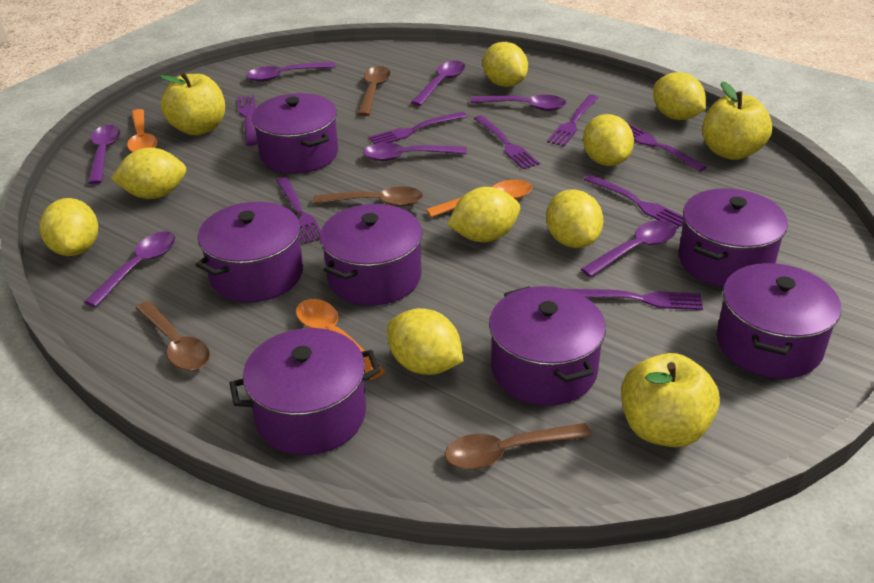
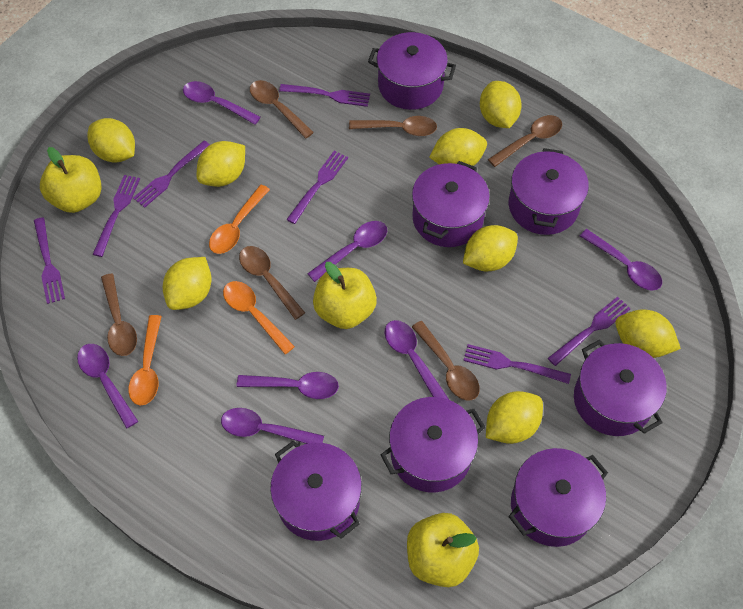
brown spoon: [135,301,210,371] [312,186,423,207] [358,66,391,116] [445,423,592,470] = 4 -> [101,274,137,356] [239,246,305,320] [250,80,314,139] [349,116,437,136] [412,321,480,401] [488,115,562,167] = 6
purple fork: [237,95,257,146] [276,177,321,244] [369,112,467,144] [474,115,540,169] [547,95,598,146] [567,289,703,310] [584,175,684,229] [628,123,707,172] = 8 -> [34,217,65,304] [92,175,140,257] [133,141,210,208] [279,84,370,107] [286,151,348,224] [463,344,571,384] [548,296,631,366] = 7

